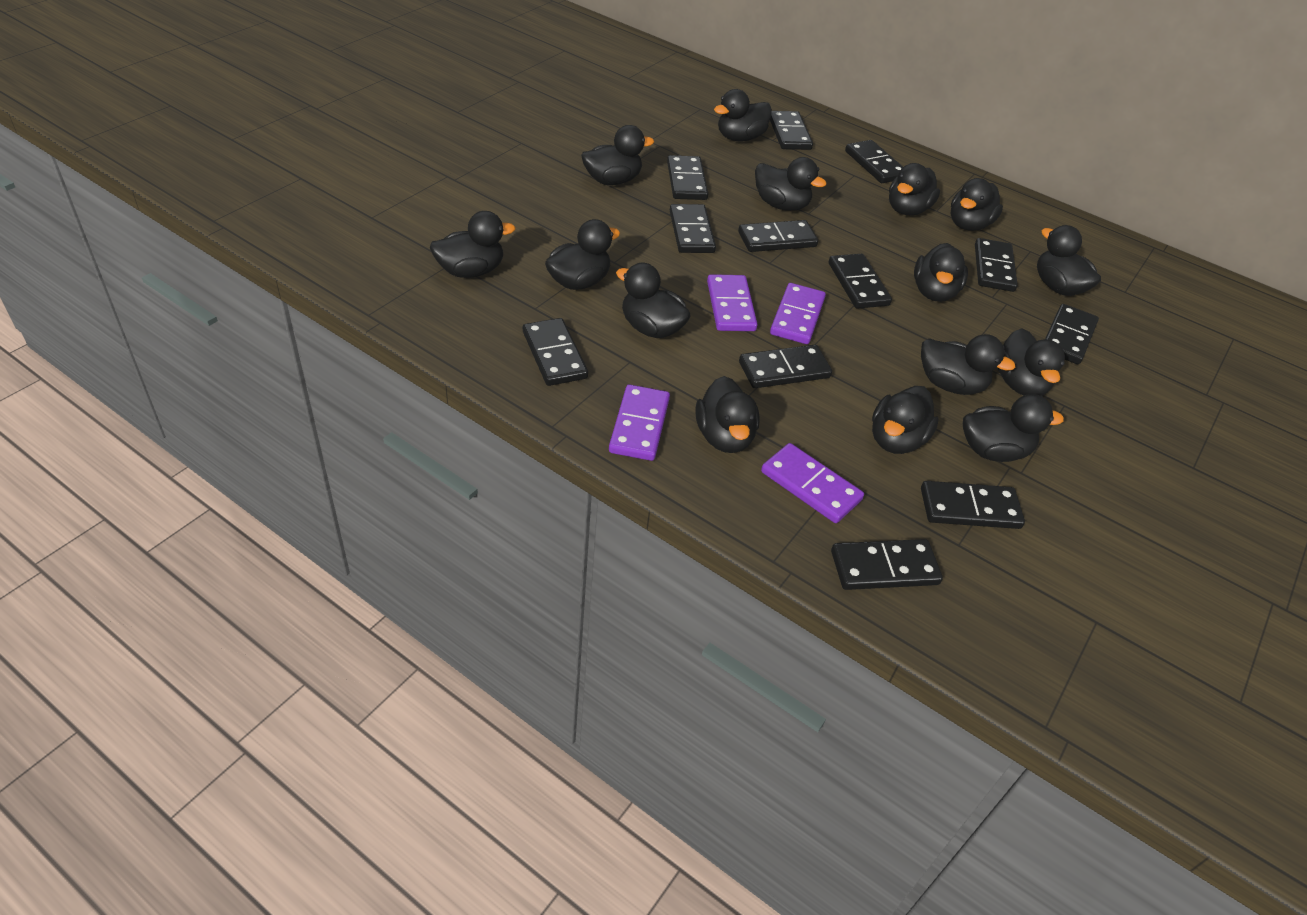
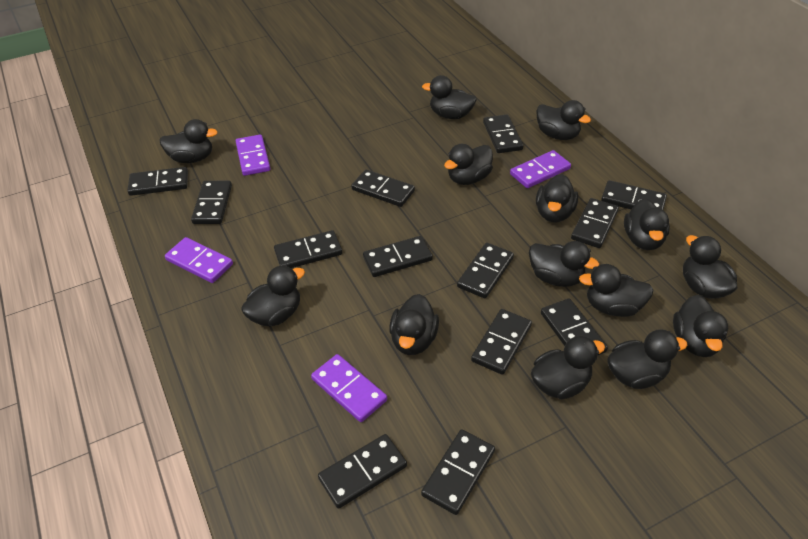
black domino: [523,318,588,386] [667,155,708,200] [670,204,716,253] [738,220,818,252] [739,345,832,388] [770,111,813,150] [829,254,892,309] [831,539,943,590] [845,140,903,183] [921,481,1025,529] [975,238,1018,292] [1045,304,1099,364] = 12 -> [127,167,188,196] [191,181,232,224] [274,230,342,268] [318,434,407,509] [351,170,415,207] [363,236,433,277] [421,429,495,515] [457,243,514,298] [471,309,532,375] [483,114,523,153] [541,298,608,356] [571,198,619,248] [601,180,667,210] = 13
black duck: [430,211,516,278] [545,219,620,290] [581,125,654,185] [616,263,691,338] [695,376,760,453] [714,89,772,141] [755,157,826,211] [872,386,939,454] [889,163,940,215] [914,243,968,302] [921,334,1016,395] [951,178,1003,231] [963,394,1064,462] [998,329,1065,396] [1037,225,1101,296] = 15 -> [160,119,218,163] [241,265,305,326] [389,294,439,355] [422,75,477,119] [444,144,493,185] [529,241,599,287] [531,336,605,399] [536,100,591,140] [536,174,578,223] [579,264,653,317] [607,329,688,389] [624,198,670,250] [673,295,728,357] [683,235,737,299] = 14

